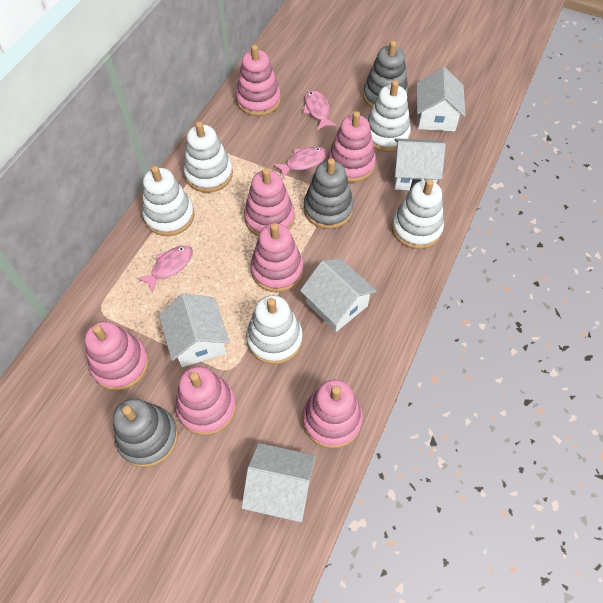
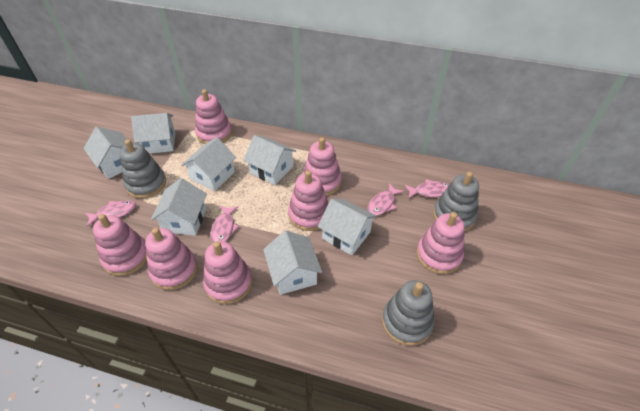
pink fish: [137,245,193,293] [273,147,327,179] [303,90,337,130] = 3 -> [85,200,136,227] [211,205,239,243] [367,183,404,216] [404,179,449,198] = 4
white house: [159,293,230,367] [241,443,316,522] [300,258,377,332] [394,138,446,191] [417,67,466,131] = 5 -> [83,127,127,179] [131,113,175,154] [151,178,207,235] [181,137,236,191] [243,135,296,185] [263,231,322,295] [318,198,377,255] = 7
white stacking toy: [142,166,195,236] [184,121,233,193] [246,295,303,365] [367,80,411,152] [392,179,444,249] = 5 -> none = 0

